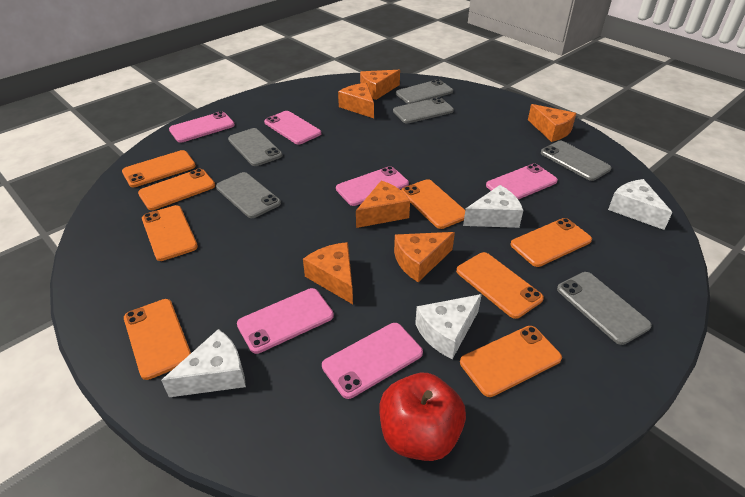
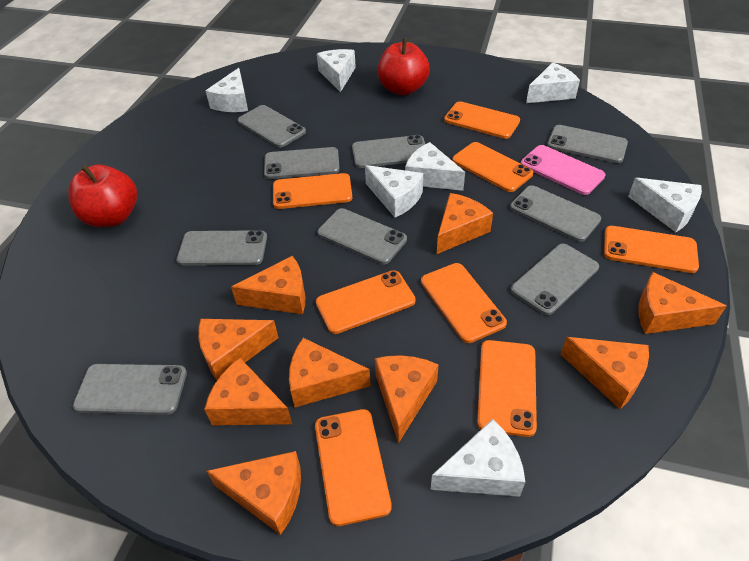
grey phone: [216,172,281,218] [228,128,282,166] [393,97,454,123] [396,79,453,104] [541,141,611,181] [557,272,652,345] = 6 -> [73,364,187,415] [177,230,267,266] [238,105,306,148] [264,147,340,179] [318,208,407,264] [352,135,425,168] [510,185,601,242] [511,244,599,315] [547,125,628,163] = 9
orange cheese: [303,242,353,304] [338,83,374,118] [356,181,410,228] [360,70,400,100] [394,232,455,282] [528,104,577,142] = 6 -> [198,319,279,380] [204,358,292,425] [207,451,301,535] [231,256,305,314] [289,338,371,407] [375,355,439,444] [437,193,493,254] [560,337,649,409] [638,272,726,334] = 9
pink phone: [169,111,235,143] [237,288,334,354] [264,111,321,145] [322,323,423,399] [336,166,409,206] [486,163,558,200] = 6 -> [521,145,606,195] = 1
red apple: [379,373,466,461] = 1 -> [68,165,137,227] [378,38,430,95] = 2
white cheese: [161,329,246,397] [415,294,482,359] [463,185,523,228] [608,179,673,230] = 4 -> [206,68,248,112] [317,49,356,92] [365,165,423,218] [405,142,465,191] [431,419,525,497] [526,63,580,103] [628,178,702,232] = 7

